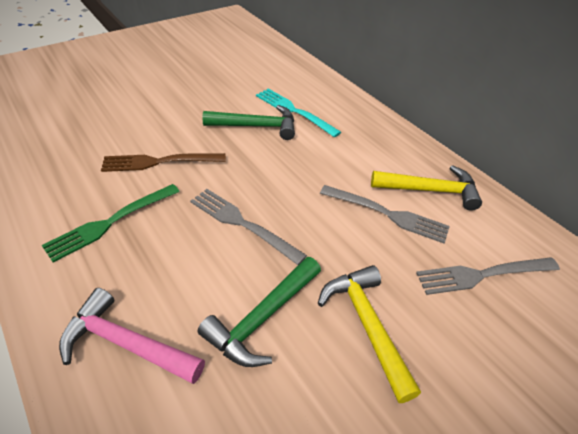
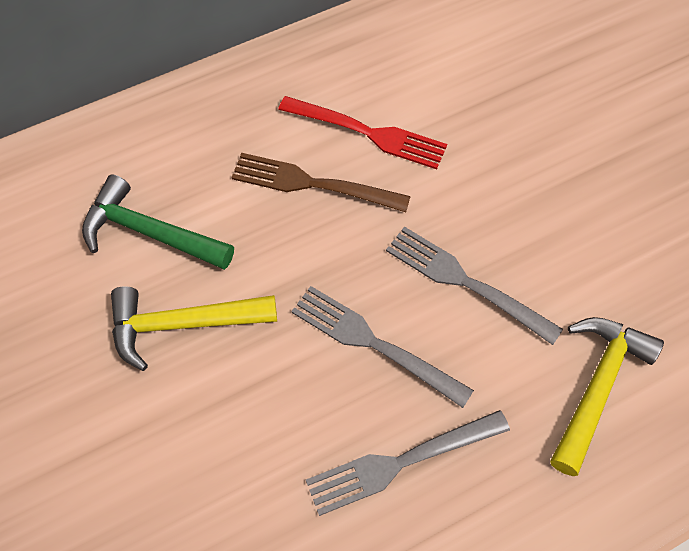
green fork: [42,184,180,263] = 1 -> none = 0
green hammer: [198,257,321,367] [203,105,295,140] = 2 -> [82,174,234,270] = 1
pink hammer: [59,288,205,384] = 1 -> none = 0
red fork: none = 0 -> [278,96,447,169] = 1
turquoise fork: [256,88,341,137] = 1 -> none = 0

